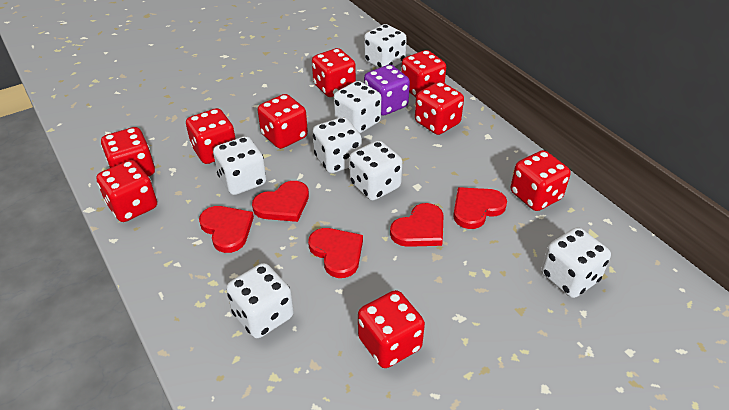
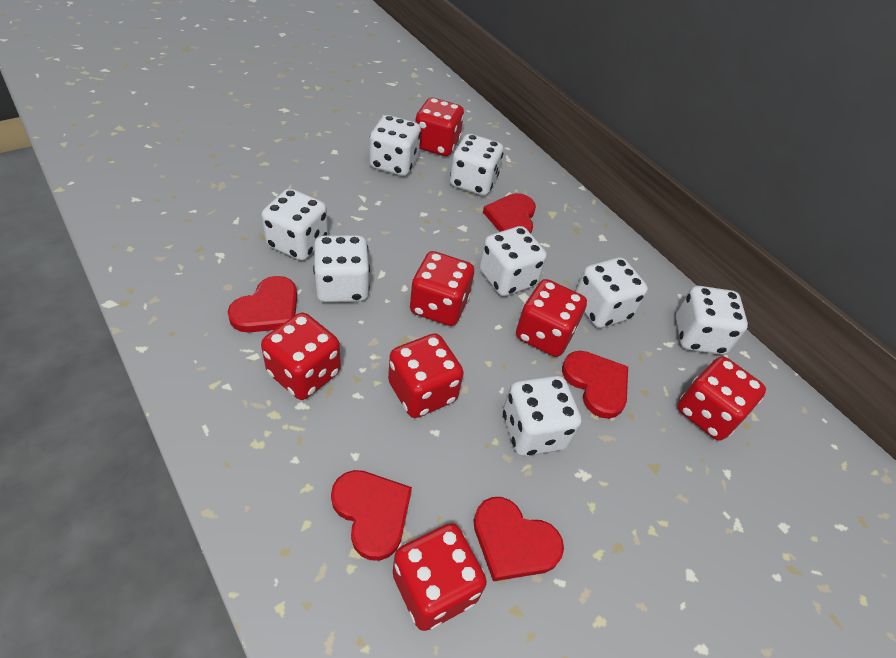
purple dice: [364,65,410,116] = 1 -> none = 0
red dice: [96,160,157,222] [101,127,155,176] [186,108,235,164] [258,94,308,149] [312,48,356,97] [358,290,425,368] [401,50,446,97] [415,82,464,135] [511,150,571,211] = 9 -> [261,313,341,400] [388,333,464,418] [393,523,487,631] [410,251,474,326] [415,98,464,156] [516,279,587,357] [677,356,766,441] = 7
white dice: [213,136,266,195] [226,263,294,338] [313,117,362,173] [334,81,381,133] [349,141,402,201] [364,24,407,68] [541,227,611,298] = 7 -> [261,188,328,261] [313,235,370,303] [369,115,421,176] [450,134,503,196] [479,226,547,296] [503,376,581,456] [575,257,648,328] [675,286,748,355] = 8

